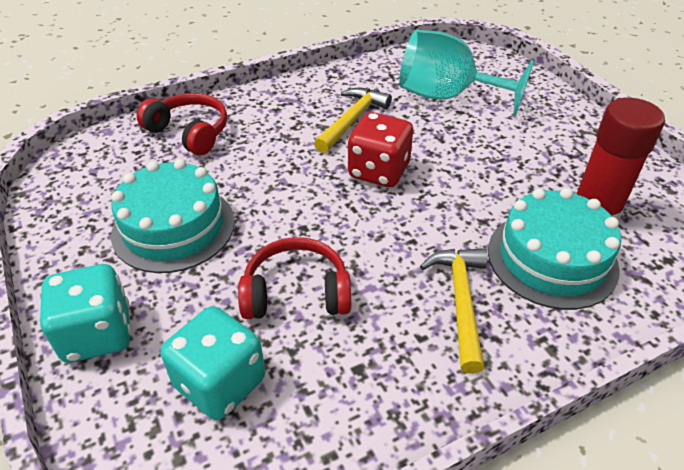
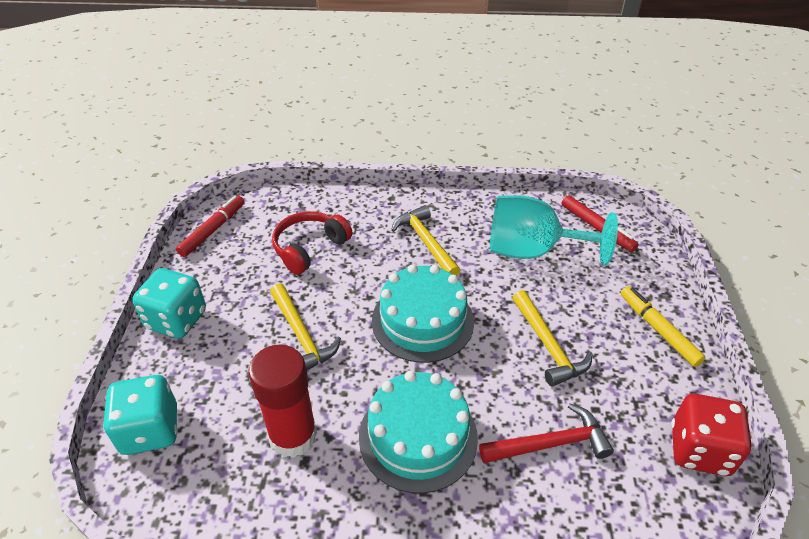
red hammer: none = 0 -> [479,403,614,463] = 1
red headphones: [137,93,227,155] [238,237,351,319] = 2 -> [272,211,353,275] = 1
red marker: none = 0 -> [176,196,244,257] [562,195,639,252] = 2
yellow hammer: [314,88,392,153] [420,248,488,374] = 2 -> [270,284,341,370] [391,205,461,276] [512,290,592,387] = 3
yellow marker: none = 0 -> [621,286,706,367] = 1

